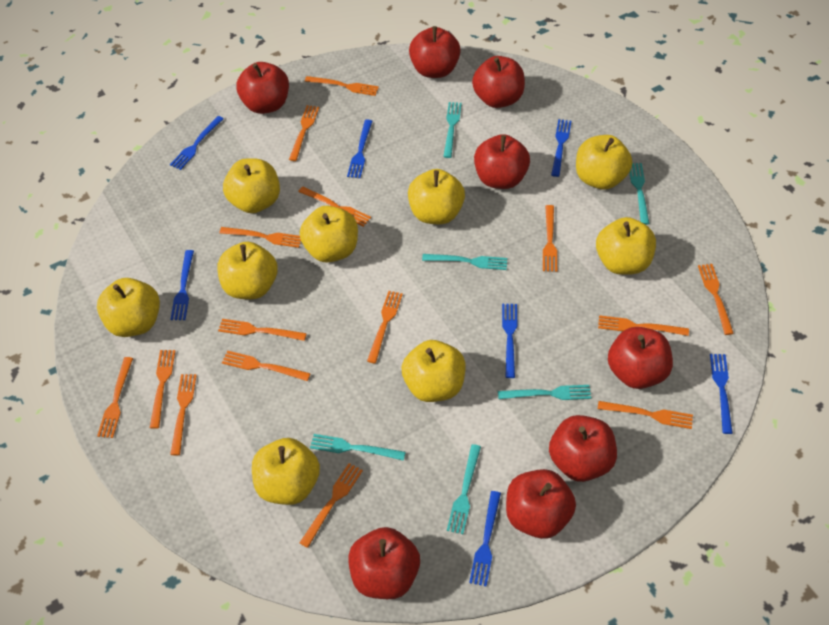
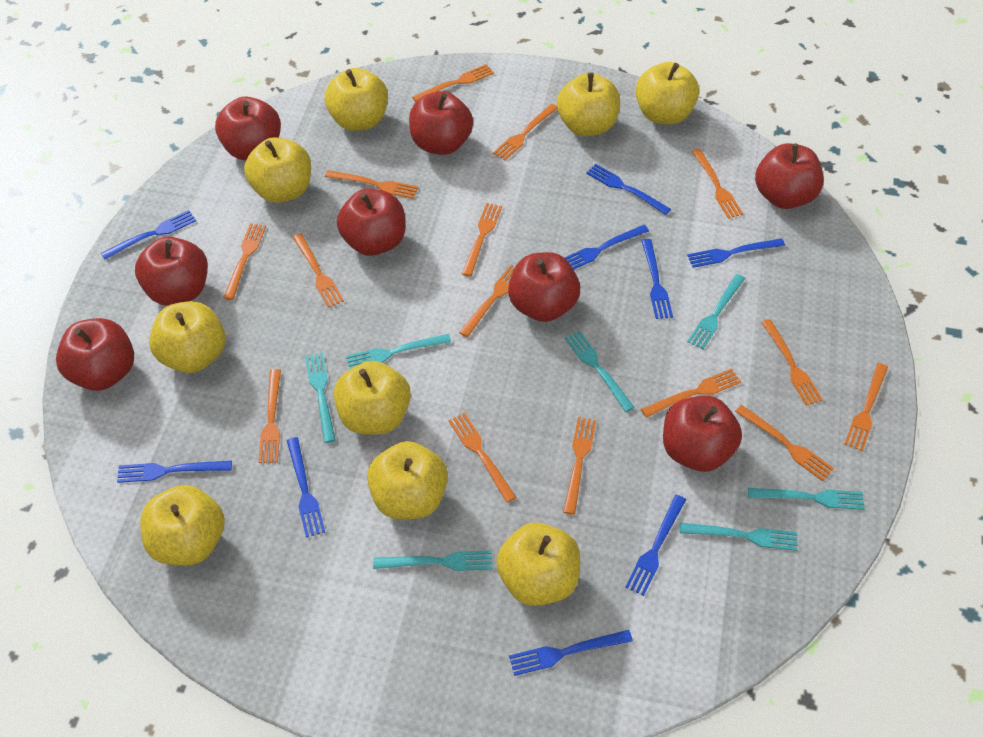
blue fork: [170,116,224,170] [170,250,194,320] [347,119,373,178] [469,491,501,586] [502,304,517,378] [551,119,571,177] [710,354,733,434] = 7 -> [101,210,196,259] [117,461,232,483] [287,437,325,537] [509,630,633,676] [564,225,649,270] [586,164,671,215] [625,495,686,596] [641,239,673,319] [687,238,785,268] = 9
turquoise fork: [310,434,406,461] [422,254,507,270] [443,102,462,158] [447,444,481,534] [498,385,591,400] [629,163,649,225] = 6 -> [305,353,335,443] [346,334,451,369] [373,550,493,571] [565,331,634,412] [679,523,798,551] [687,274,745,349] [748,488,865,510] = 7

